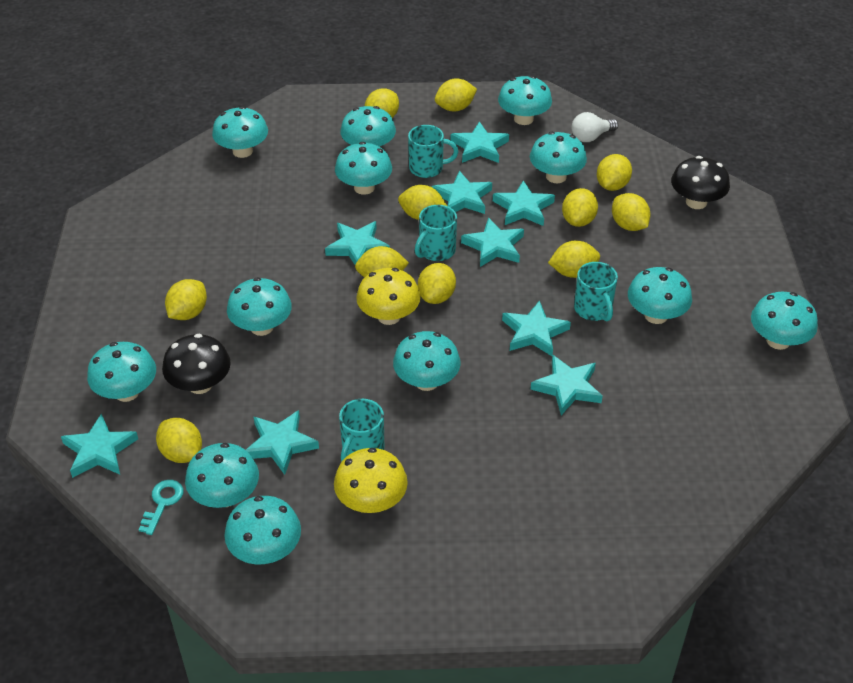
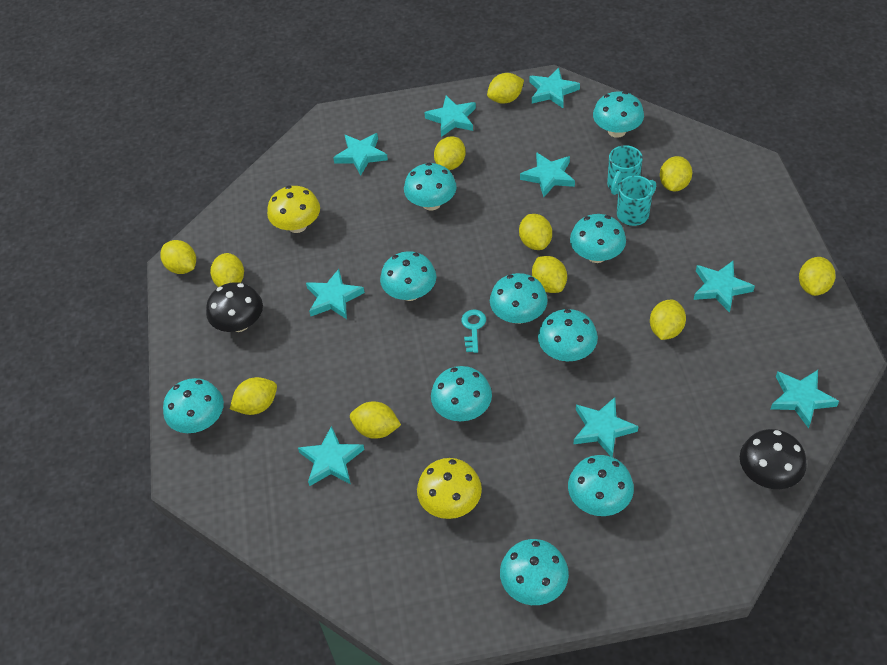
turquoise mug: [339,399,384,461] [408,125,458,178] [415,205,457,261] [574,262,618,321] = 4 -> [607,145,643,195] [617,175,656,226] = 2
turquoise mushroom: [87,342,156,402] [185,443,259,508] [212,106,268,158] [224,496,301,564] [227,277,292,336] [335,142,392,195] [340,106,396,146] [393,331,461,391] [498,76,552,125] [530,132,587,183] [628,267,692,324] [751,292,818,350] = 12 -> [163,378,224,433] [380,251,436,301] [404,163,457,210] [431,366,492,421] [490,273,548,324] [500,539,569,605] [538,309,598,361] [568,455,634,516] [570,214,626,263] [593,91,644,138] = 10
white light bulb: [572,112,618,142] = 1 -> none = 0

